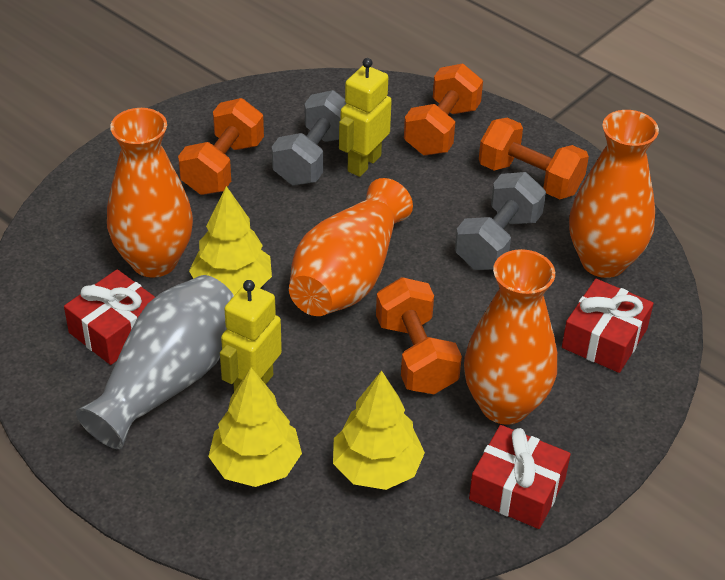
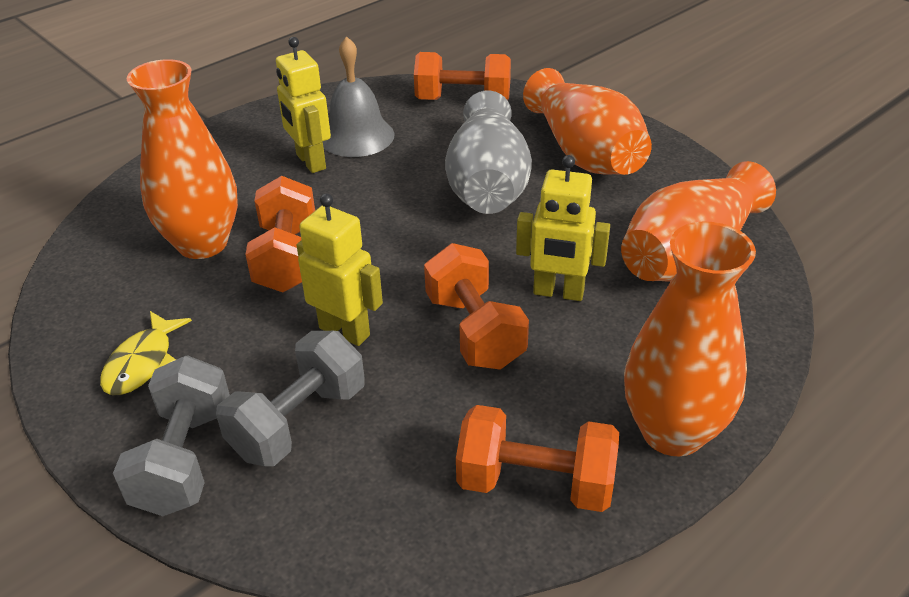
grey bell: none = 0 -> [323,36,394,157] = 1
red gift: [64,269,155,365] [469,425,571,529] [562,279,654,373] = 3 -> none = 0
yellow fish: none = 0 -> [100,311,192,395] = 1
yellow robot: [220,280,282,392] [339,58,392,177] = 2 -> [276,37,331,173] [296,193,383,346] [516,155,610,301] = 3
yellow tree: [189,186,272,295] [208,368,302,487] [333,370,425,490] = 3 -> none = 0

